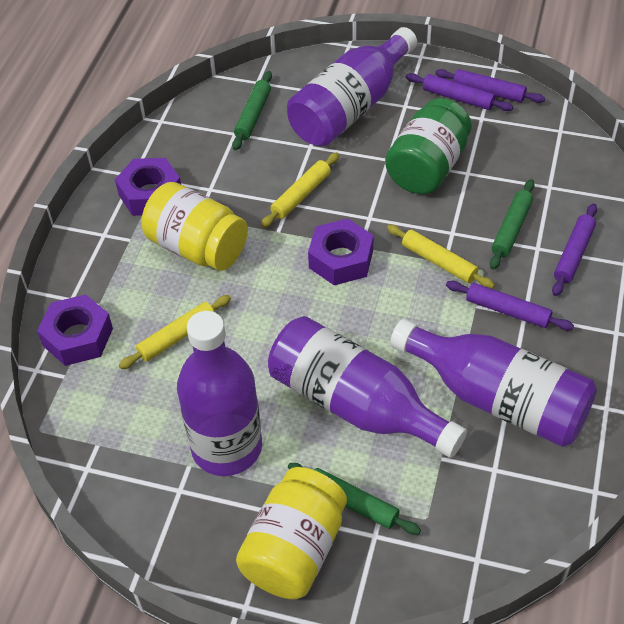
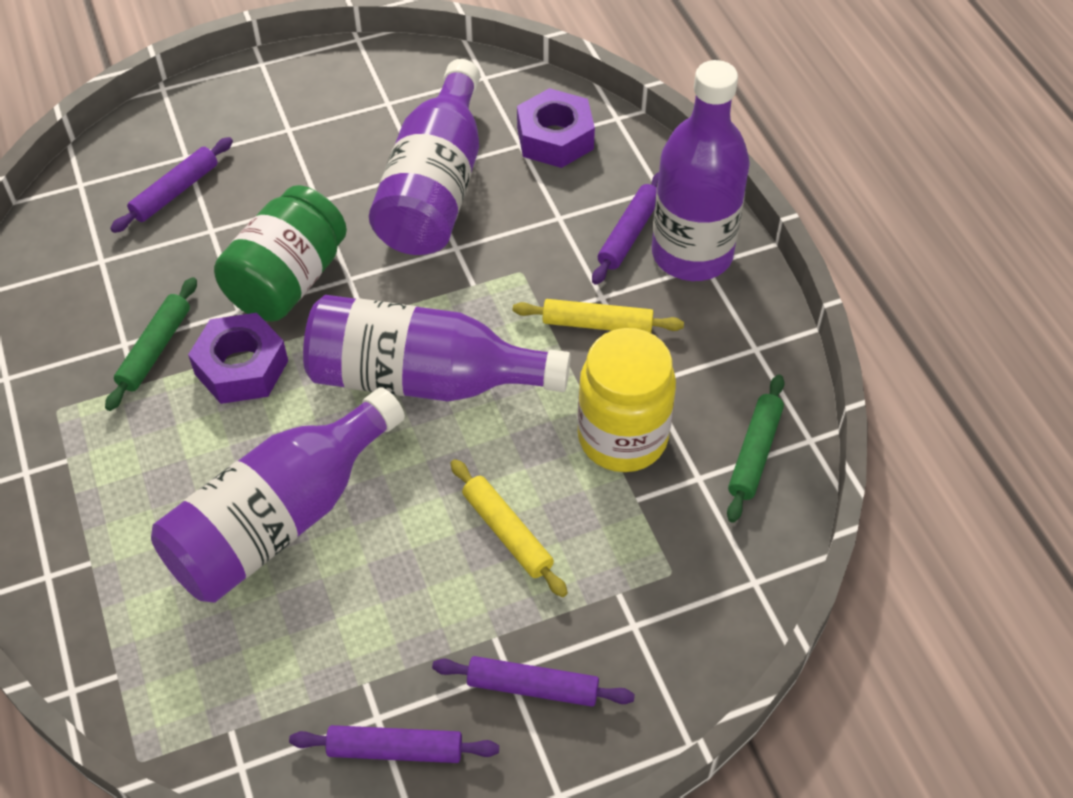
green rolling pin: [232,71,272,150] [288,463,421,535] [490,179,535,270] = 3 -> [105,277,197,411] [727,375,784,523] = 2
purple nut: [37,294,113,366] [115,158,181,216] [308,218,374,285] = 3 -> [188,313,288,404] [517,88,595,168] = 2
yellow jar: [141,182,248,271] [236,467,347,599] = 2 -> [577,328,676,472] = 1
yellow rolling pin: [119,295,231,369] [261,153,339,228] [387,225,495,289] = 3 -> [451,459,568,597] [513,299,684,333] = 2

